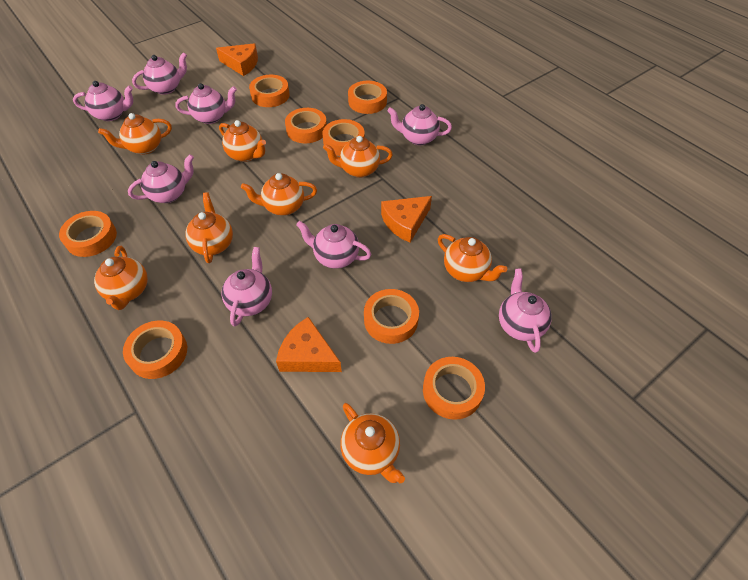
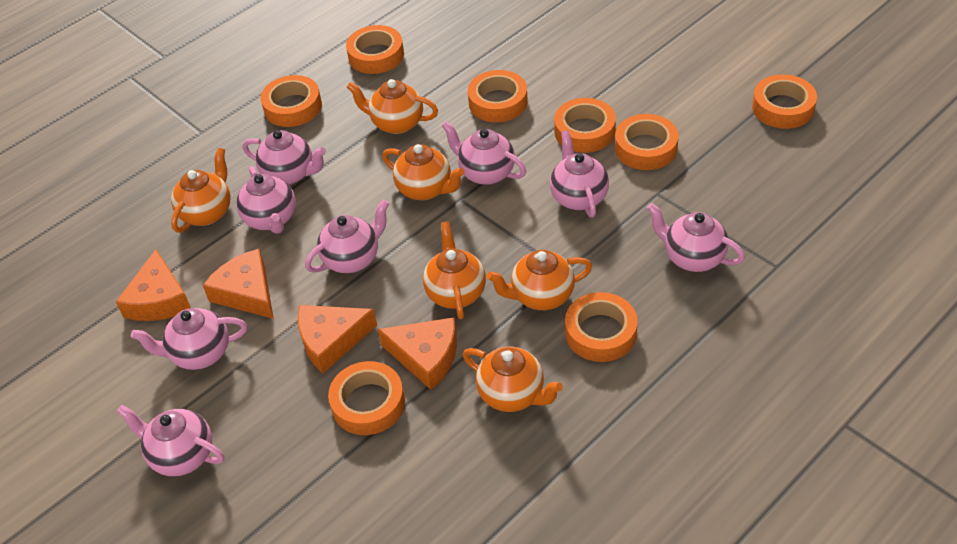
orange cheese: [216,43,258,76] [276,317,342,372] [381,196,432,243] = 3 -> [116,249,191,321] [203,249,274,319] [298,305,377,373] [378,317,457,390] = 4
orange teapot: [94,246,148,310] [98,113,172,155] [185,192,233,263] [219,120,266,162] [241,173,317,216] [323,136,393,178] [340,403,405,483] [438,234,507,282] = 8 -> [171,148,230,233] [347,79,438,134] [382,144,465,200] [423,221,486,319] [463,347,563,412] [487,250,593,310] = 6

